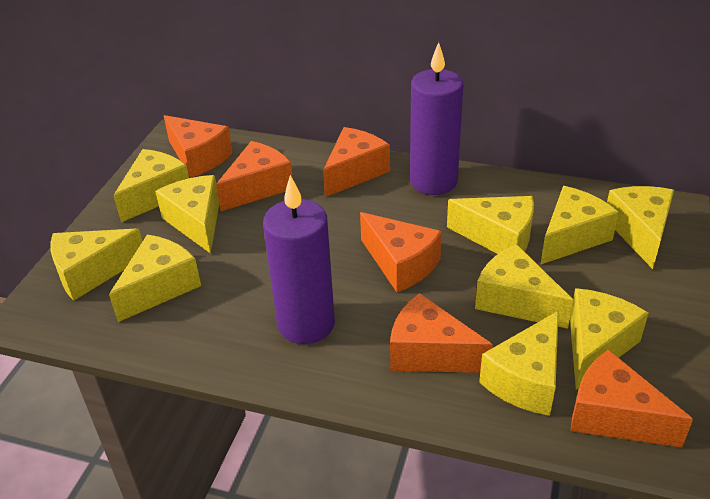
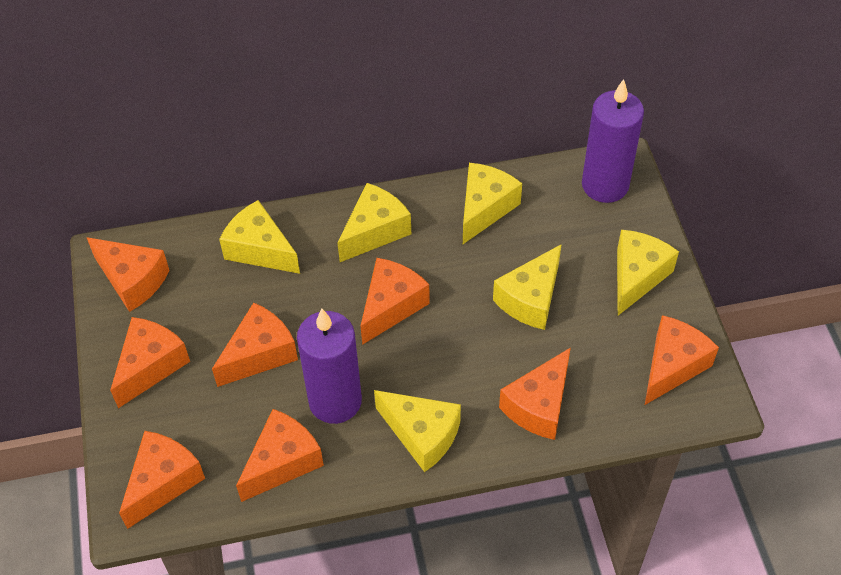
orange cheese: [164,115,233,178] [216,141,293,211] [323,127,390,197] [360,212,442,292] [390,293,493,373] [570,350,693,448] = 6 -> [86,237,169,312] [110,317,190,408] [119,431,205,529] [212,303,298,387] [236,409,324,502] [361,258,430,345] [499,348,571,440] [645,315,719,405] = 8
yellow cheese: [50,228,142,301] [109,235,201,322] [113,149,189,222] [155,175,219,254] [447,196,534,254] [475,244,574,329] [479,311,558,416] [541,186,619,264] [570,288,648,390] [607,186,674,269] = 10 -> [219,200,300,274] [337,183,411,262] [374,390,461,472] [463,163,522,244] [493,244,562,330] [617,230,679,316] = 6

